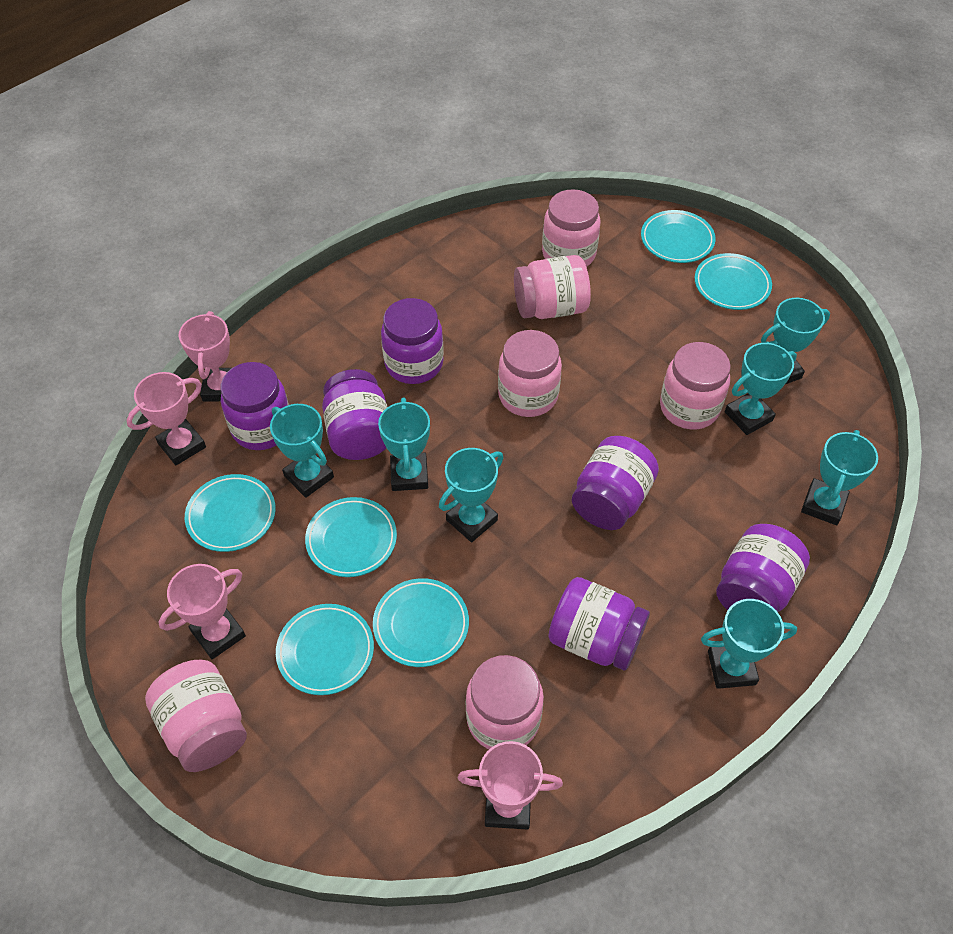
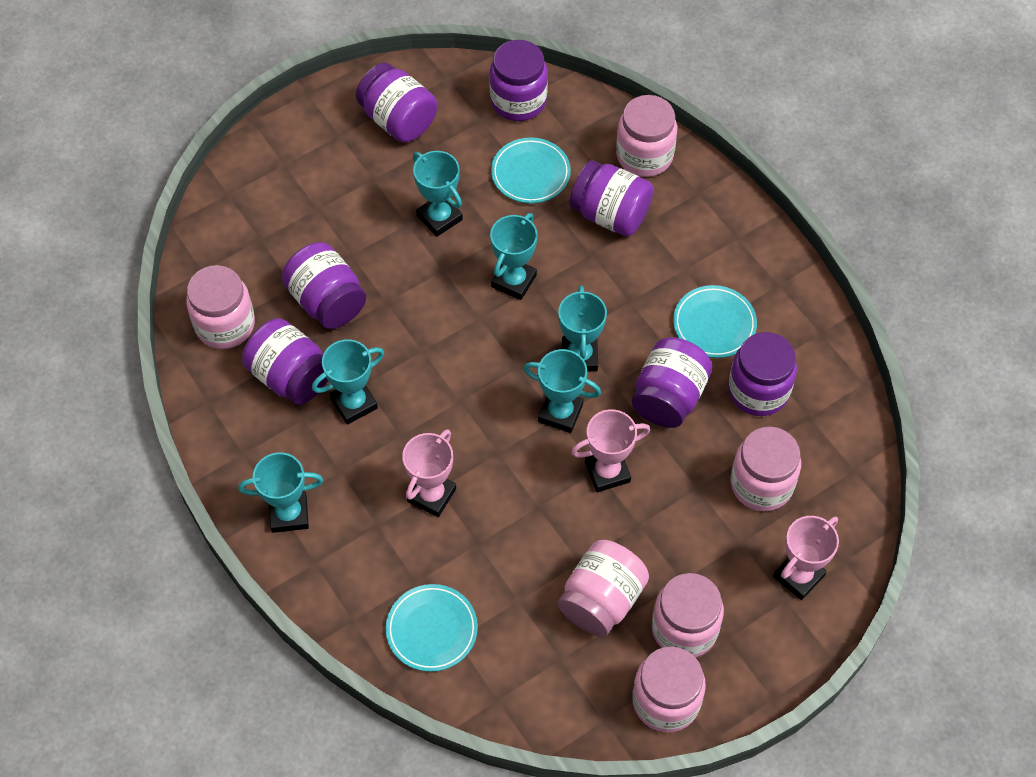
pink trophy: [126,372,206,465] [158,564,246,659] [179,311,231,401] [458,741,563,830] = 4 -> [402,429,456,517] [571,409,650,492] [773,516,839,600] = 3
purple jar: [220,362,289,450] [322,369,387,460] [381,298,444,384] [548,577,650,671] [572,436,659,530] [716,524,810,612] = 6 -> [242,318,328,405] [282,242,366,329] [356,63,437,143] [489,40,548,121] [570,160,654,236] [632,337,712,428] [728,332,797,416] = 7
turquoise plate: [185,474,276,552] [276,604,374,695] [305,497,397,577] [373,578,469,667] [641,210,716,263] [695,253,772,310] = 6 -> [386,584,478,672] [491,137,571,203] [673,285,757,358] = 3
turquoise trophy: [270,404,334,498] [378,398,430,491] [439,448,503,542] [701,599,797,689] [725,343,797,435] [761,298,830,384] [801,430,878,525] = 7 -> [238,453,323,533] [312,339,384,425] [413,151,463,237] [490,213,538,300] [524,349,601,433] [558,285,607,371] = 6

